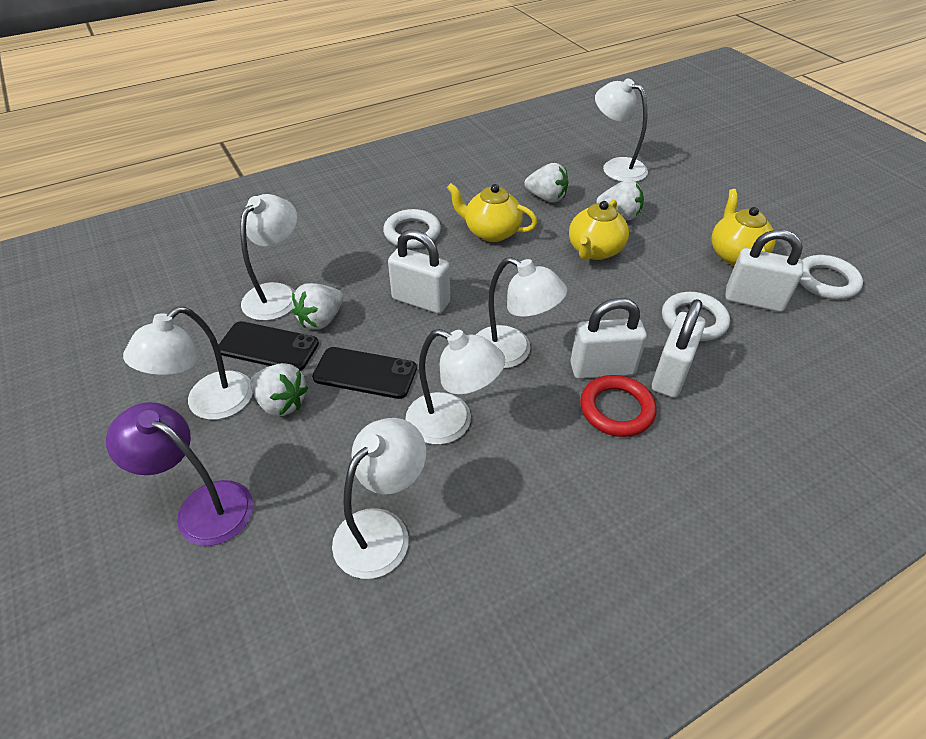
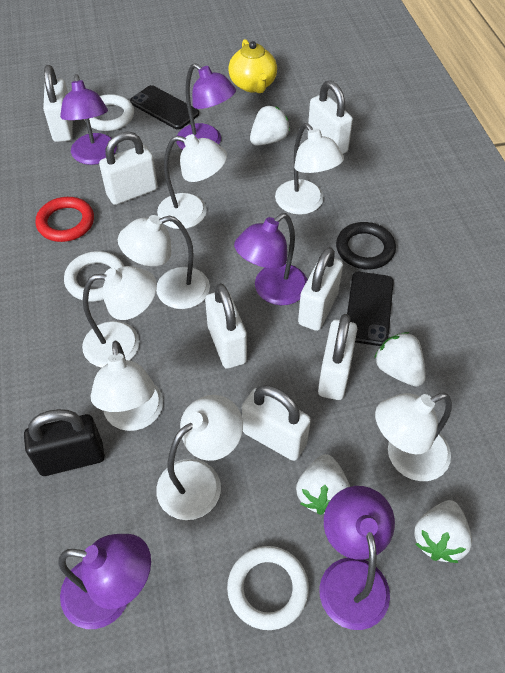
black padlock: none = 0 -> [24,409,105,476] = 1
black ring: none = 0 -> [336,222,396,269] = 1
purple lamp: [106,402,253,546] = 1 -> [58,534,151,629] [60,74,117,165] [176,63,236,150] [234,213,307,305] [319,486,395,630] = 5
white lamp: [123,307,253,420] [240,194,297,321] [332,418,426,579] [406,329,505,445] [476,257,567,369] [595,78,648,182] = 6 -> [82,266,157,368] [91,341,163,431] [118,215,210,309] [156,395,243,520] [157,134,227,229] [275,123,344,215] [375,393,452,481] = 7
white padlock: [388,230,450,314] [570,298,647,379] [652,299,705,398] [725,230,803,312] = 4 -> [43,65,73,142] [99,131,158,205] [205,283,247,369] [242,385,311,461] [298,247,343,331] [308,80,353,154] [318,314,357,400] = 7
yellow teapot: [447,183,538,242] [569,200,629,260] [712,189,776,266] = 3 -> [228,39,277,93] = 1

